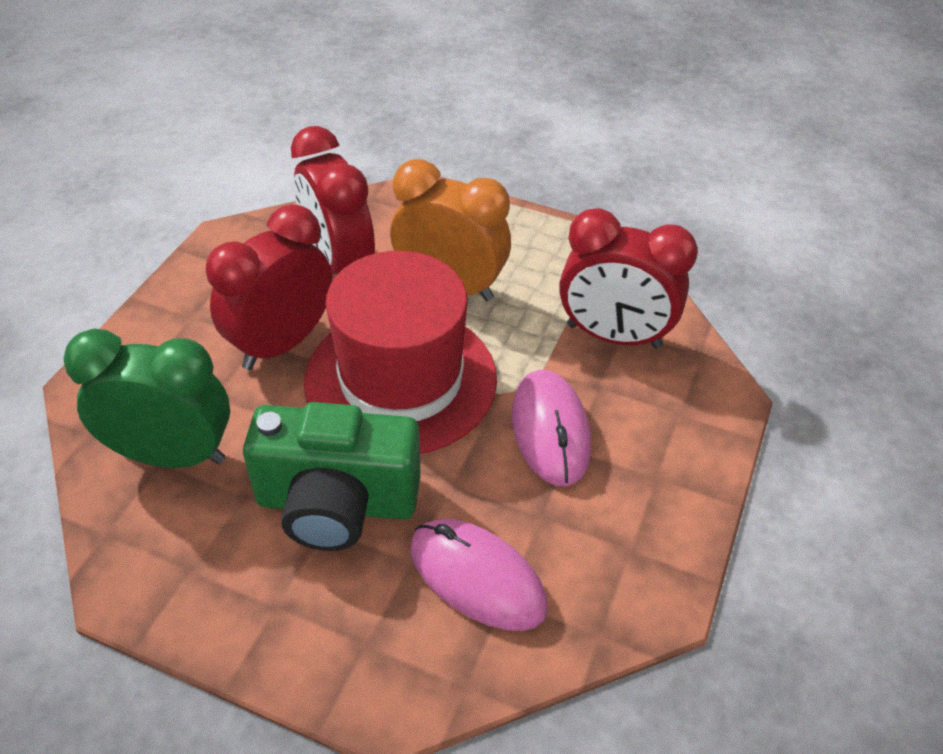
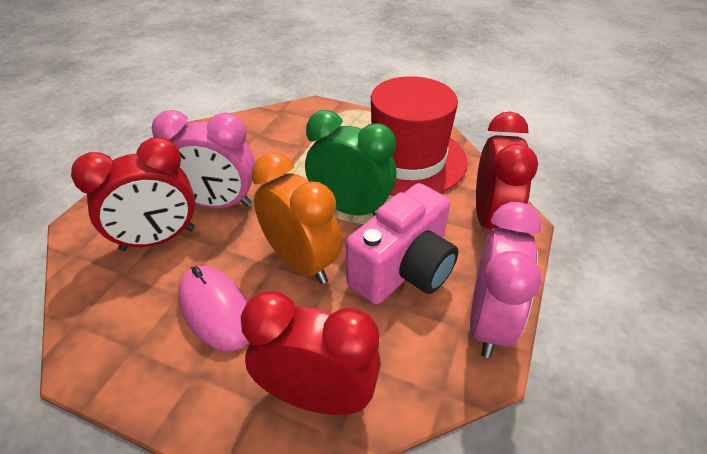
green camera: [243,402,421,551] = 1 -> none = 0
pink camera: none = 0 -> [346,183,459,304] = 1
pink clock: none = 0 -> [151,110,255,208] [470,202,541,358] = 2
pink mouse: [411,519,548,631] [512,370,591,487] = 2 -> [179,266,249,351] = 1

